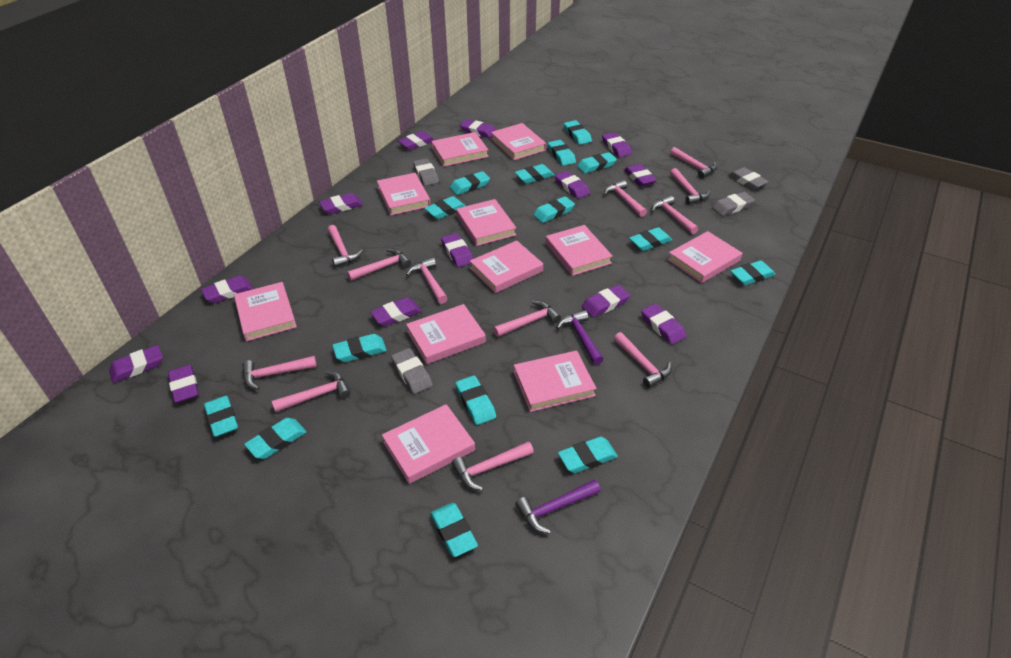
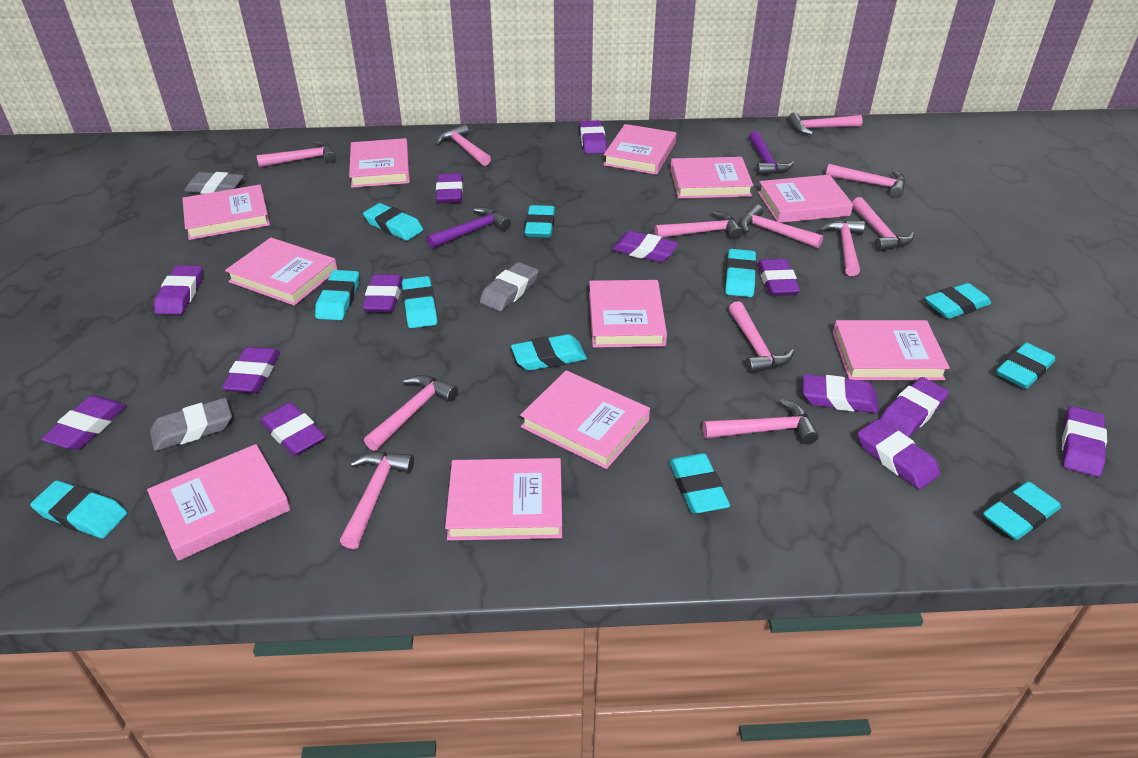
grey eraser: [391,348,433,394] [413,158,439,186] [712,192,755,216] [729,167,769,190] = 4 -> [150,398,232,451] [184,172,244,194] [480,262,539,311] = 3
turquoise eraser: [204,396,238,437] [244,418,306,459] [332,334,387,362] [425,196,466,219] [430,503,478,557] [450,171,490,195] [455,375,496,425] [515,164,554,184] [533,196,575,223] [548,140,576,166] [558,437,618,473] [564,120,592,145] [577,152,617,174] [629,227,672,251] [730,260,776,285] = 15 -> [30,480,127,538] [315,270,359,320] [363,203,423,241] [402,276,437,328] [511,334,587,371] [525,205,555,238] [669,453,730,514] [725,249,757,297] [925,283,991,319] [983,481,1061,540] [997,343,1055,389] = 11

